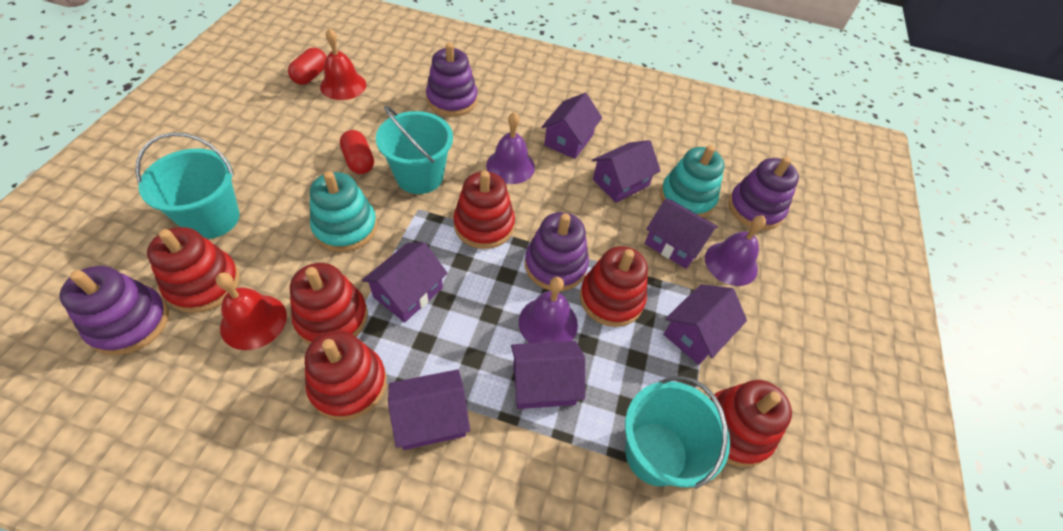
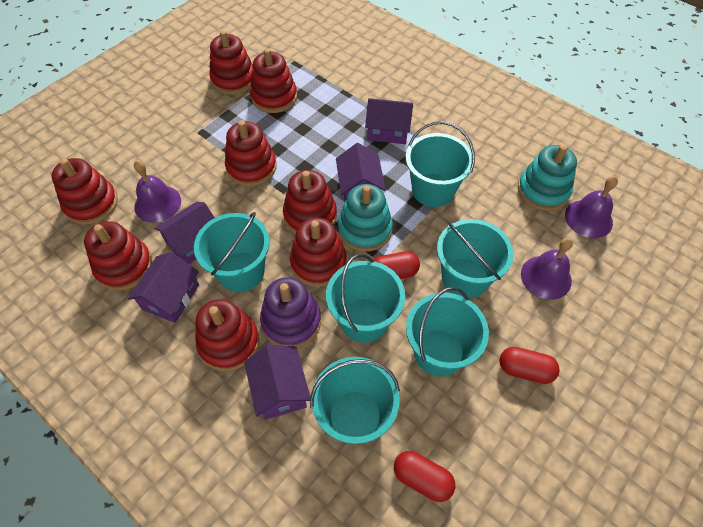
purple house: [362,242,448,323] [388,369,470,450] [511,341,585,409] [541,93,602,159] [592,140,660,203] [645,198,718,269] [663,284,747,365] = 7 -> [128,252,199,323] [154,202,215,264] [244,344,310,420] [336,143,385,201] [365,98,413,144] = 5
purple stacking toy: [60,266,169,355] [426,43,478,116] [525,212,589,291] [728,157,799,230] = 4 -> [260,277,321,348] = 1
red bell: [216,272,287,350] [320,28,366,100] = 2 -> none = 0
red capsule: [288,48,327,85] [340,130,374,174] = 2 -> [373,251,420,279] [394,451,455,502] [499,347,560,384] = 3
red stacking toy: [147,227,240,313] [290,263,368,345] [305,330,387,420] [453,171,515,249] [580,246,648,327] [710,380,792,467] = 6 -> [51,158,118,225] [84,221,152,291] [195,299,259,371] [209,30,253,95] [225,120,277,186] [250,48,297,113] [283,170,337,234] [290,218,347,287] = 8
turquoise bucket: [135,133,240,239] [376,105,453,194] [625,376,730,489] = 3 -> [194,212,270,292] [310,357,400,444] [326,254,405,343] [406,121,475,207] [406,287,489,377] [437,219,513,299] = 6

